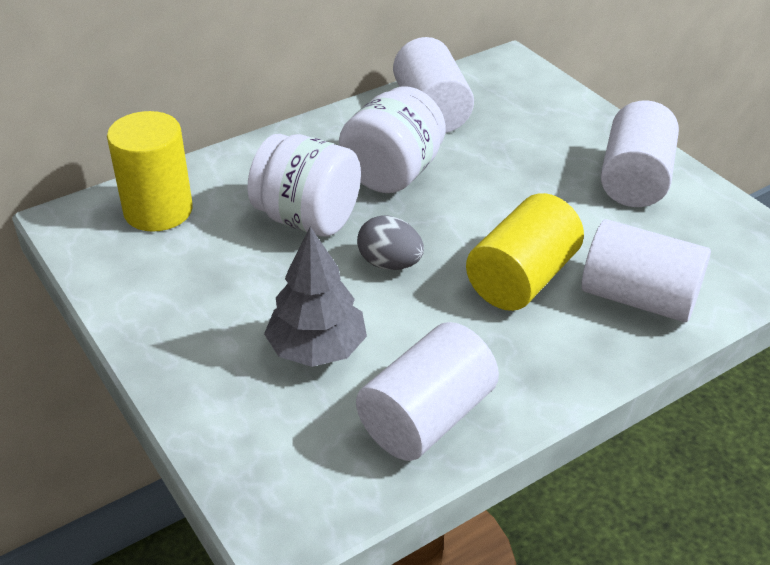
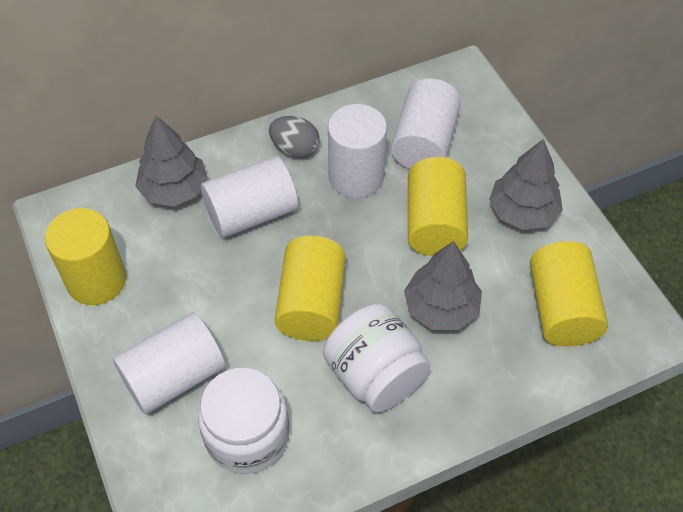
grey tree: [264,227,367,367] = 1 -> [135,116,208,207] [404,241,482,330] [489,139,563,230] = 3
yellow cylinder: [107,111,193,232] [466,193,584,311] = 2 -> [45,208,126,305] [275,235,346,341] [408,157,468,256] [530,241,608,346] = 4

